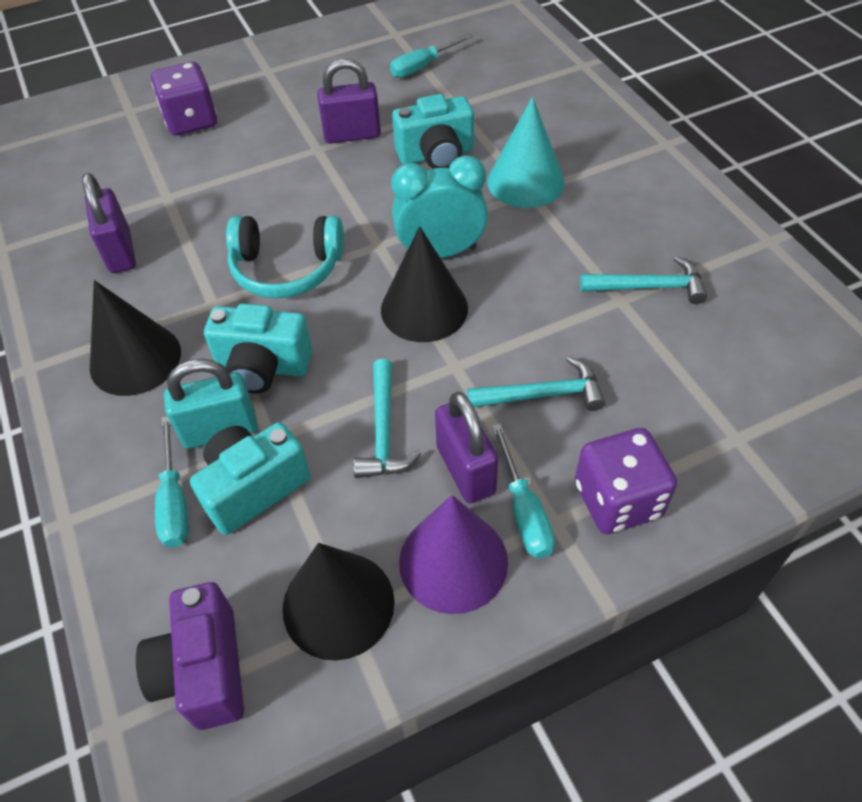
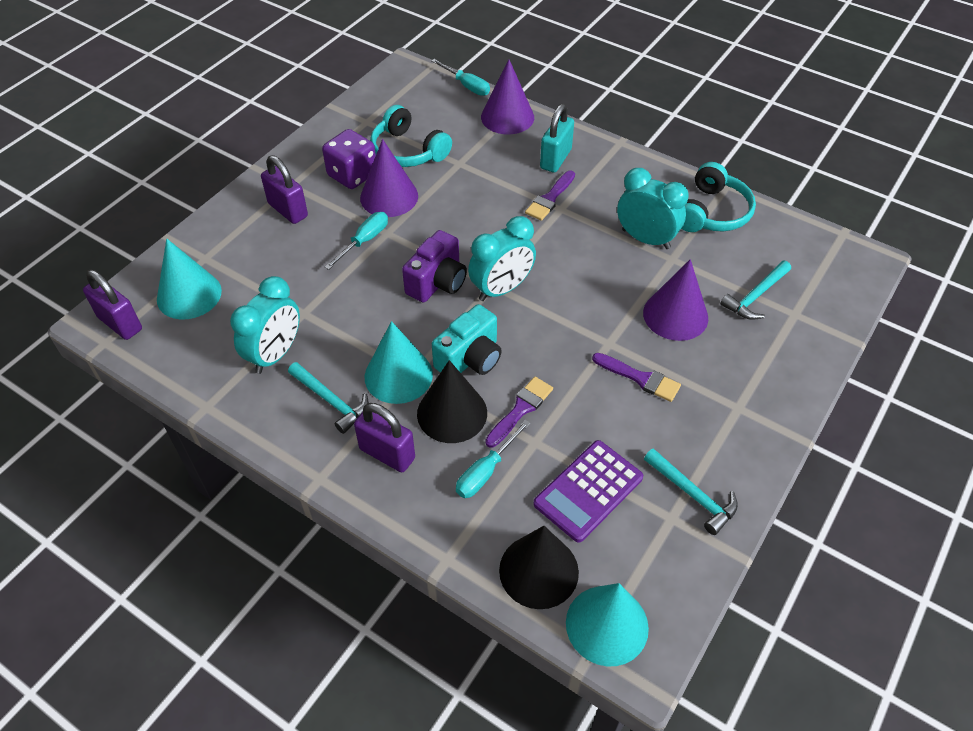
black cone: [90,280,181,396] [283,543,395,661] [381,226,468,342] = 3 -> [417,360,487,443] [499,526,579,609] = 2
purple brush: none = 0 -> [485,377,553,448] [525,171,575,221] [592,353,681,402] = 3
purple calculator: none = 0 -> [533,440,643,542] = 1
purple cone: [399,495,508,614] = 1 -> [360,139,418,217] [481,60,534,134] [643,259,708,341] = 3
purple dice: [151,62,217,136] [575,428,677,534] = 2 -> [322,129,376,189] = 1
turquoise camera: [190,422,310,535] [204,304,313,393] [392,94,474,169] = 3 -> [432,304,502,375] = 1
turquoise clock: [391,155,488,258] = 1 -> [230,276,300,374] [468,216,536,301] [617,168,689,249] = 3
turquoise cone: [487,97,565,208] = 1 -> [157,239,222,320] [365,321,433,404] [566,583,649,666] = 3
turquoise headphones: [226,216,344,298] = 1 -> [370,105,452,167] [681,162,756,232] = 2

